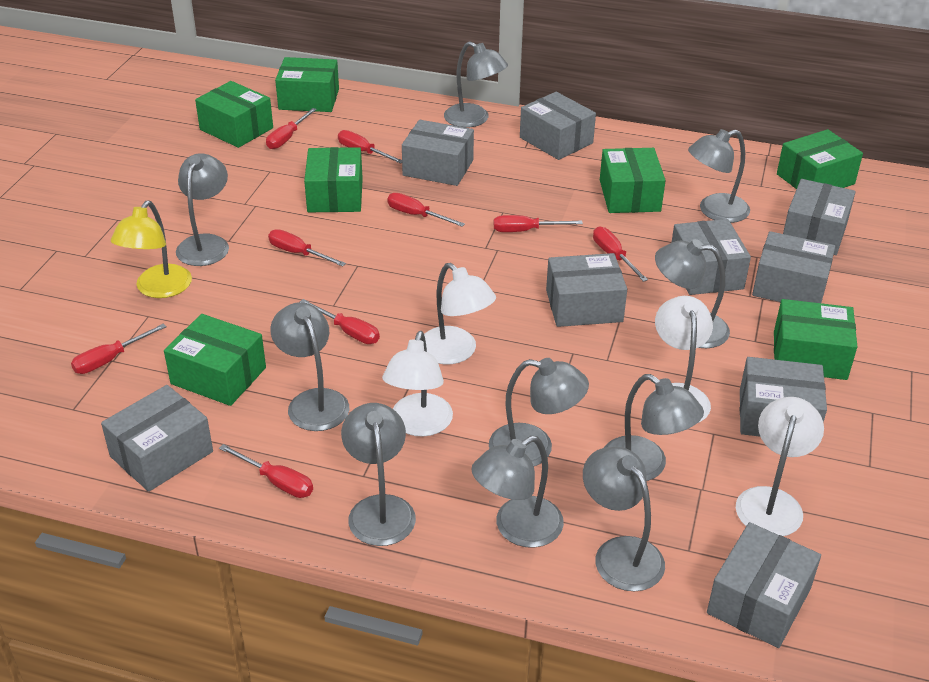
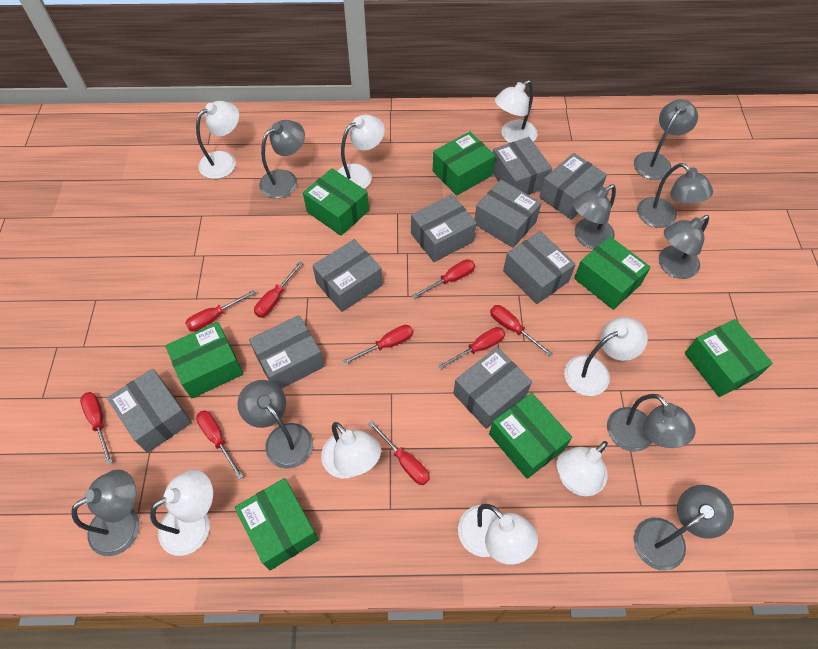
grey lamp: [176,153,229,266] [270,302,349,431] [341,403,416,546] [444,41,508,128] [471,436,564,548] [489,358,589,466] [583,447,665,591] [604,374,704,481] [655,239,730,348] [688,129,750,223] = 10 -> [71,470,140,556] [237,380,313,469] [259,120,305,199] [572,185,616,249] [607,394,696,452] [634,99,698,180] [634,485,734,571] [637,163,713,228] [659,215,709,279] = 9
white lamp: [382,331,453,437] [424,263,496,364] [654,296,713,423] [736,397,824,536] = 4 -> [150,470,213,556] [196,101,239,179] [321,422,381,478] [337,114,385,189] [458,504,538,564] [495,80,538,143] [557,441,608,496] [564,317,648,396] = 8
yellow lamp: [111,201,192,298] = 1 -> none = 0

